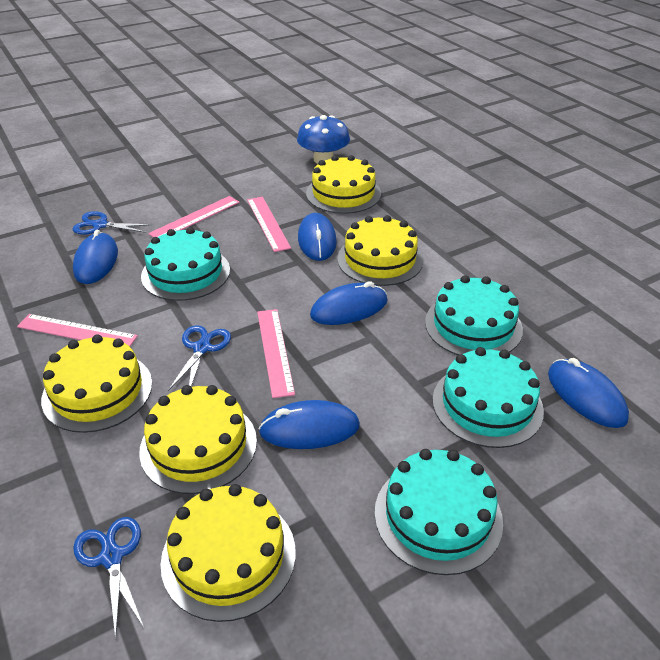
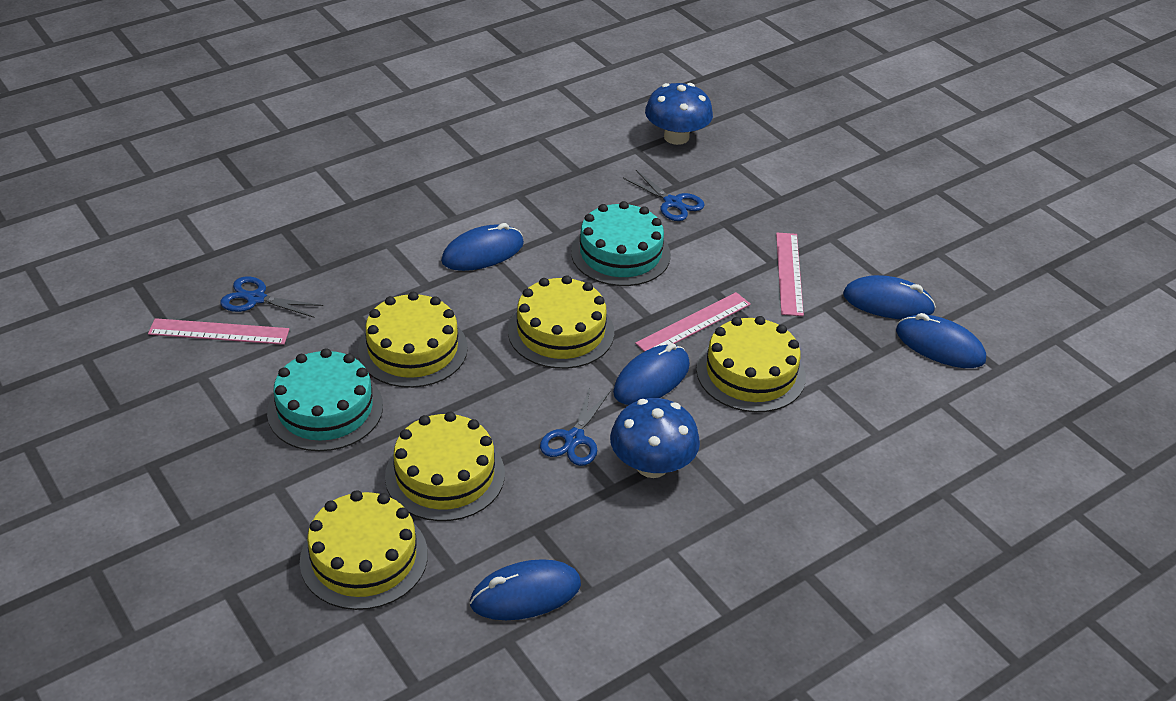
blue mushroom: [297,115,350,164] = 1 -> [610,398,700,478] [645,83,713,145] = 2
pink ruler: [17,314,138,347] [148,196,240,237] [247,197,291,252] [257,309,295,398] = 4 -> [148,318,290,345] [635,292,751,352] [776,233,804,316] = 3
turquoise cake: [141,227,230,301] [375,449,503,575] [425,275,523,355] [433,347,544,448] = 4 -> [267,348,383,451] [571,201,671,286] = 2

